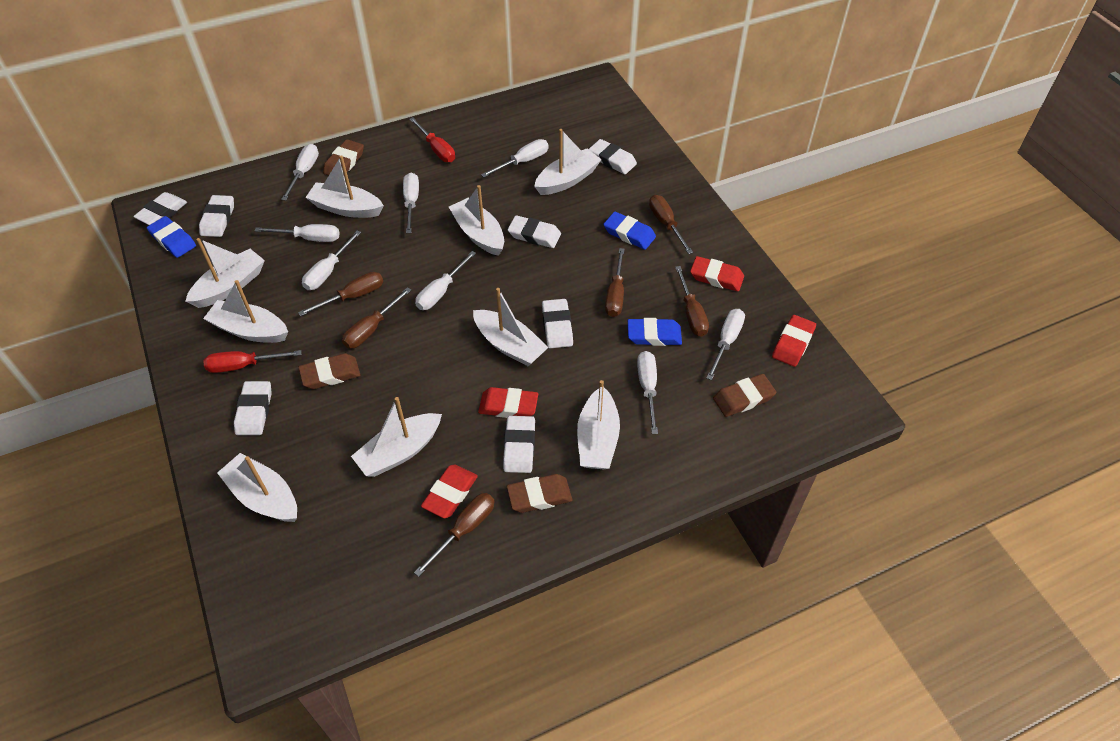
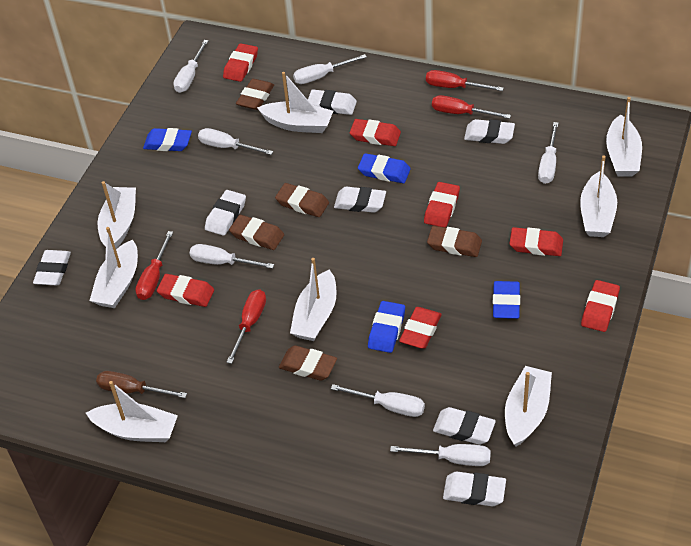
blue eraser: [147,216,196,258] [603,212,656,250] [628,318,682,346] = 3 -> [143,128,192,151] [358,153,411,183] [368,301,405,353] [493,281,520,319] = 4
brown eraser: [298,353,360,389] [323,139,364,176] [507,474,572,513] [713,374,776,417] = 4 -> [229,215,284,250] [236,79,274,110] [275,183,329,217] [279,345,337,381] [427,226,482,257] = 5
brown screwdriver: [298,272,383,316] [342,287,411,349] [414,493,495,577] [605,248,625,317] [649,195,693,254] [675,266,709,337] = 6 -> [96,371,187,398] = 1
red eraser: [421,464,478,518] [478,387,538,418] [690,256,744,291] [772,315,816,367] = 4 -> [157,274,214,307] [223,43,258,82] [350,119,401,146] [399,307,442,349] [424,182,460,228] [509,227,563,256] [581,280,620,332] = 7
red screwdriver: [203,350,302,373] [410,117,455,162] = 2 -> [135,231,173,300] [227,289,266,364] [426,70,504,91] [432,95,511,119] = 4
white boat: [185,238,265,308] [203,280,288,343] [217,453,297,522] [305,155,384,218] [351,397,442,477] [449,185,504,256] [473,288,549,366] [534,129,602,195] [577,380,620,469] = 9 -> [86,381,178,442] [89,227,138,308] [98,181,136,249] [257,72,333,133] [290,258,337,341] [505,366,552,447] [580,155,617,237] [606,97,642,177] = 8
white screwdriver: [255,224,340,242] [281,144,319,201] [302,230,361,290] [403,173,419,233] [415,251,476,310] [481,139,548,177] [637,351,658,434] [706,309,745,380] = 8 -> [173,40,209,93] [190,244,274,269] [198,128,273,155] [293,54,367,84] [331,384,425,417] [390,444,491,466] [538,122,559,184] = 7

